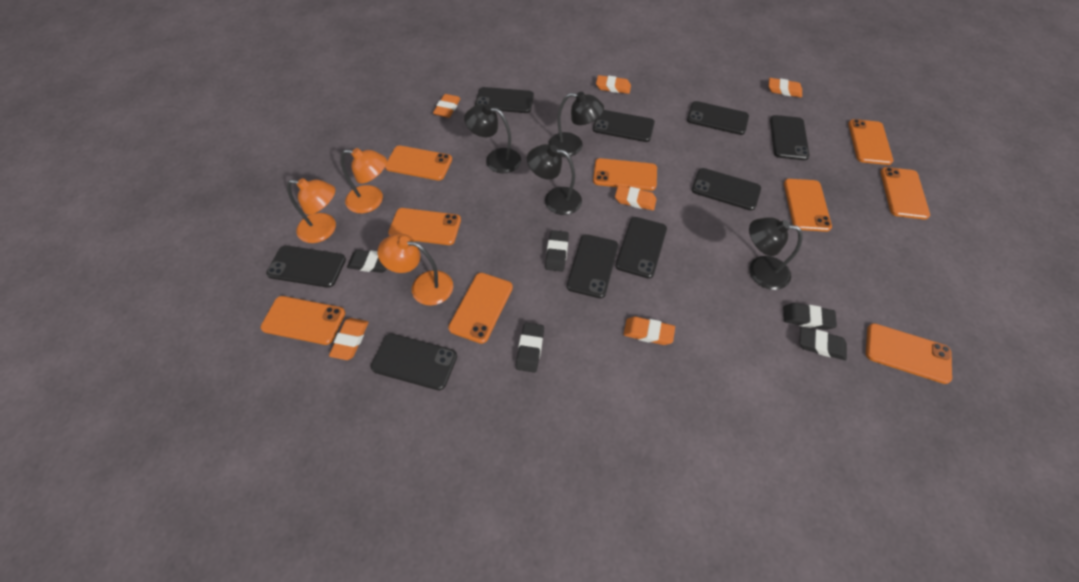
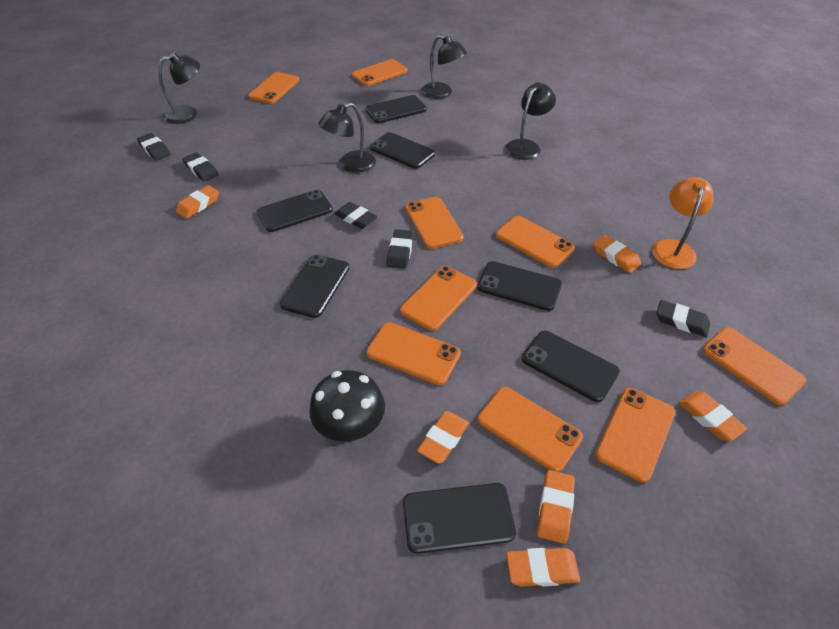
black mushroom: none = 0 -> [309,370,385,442] = 1
black phone: [266,245,346,288] [371,333,457,390] [475,87,534,113] [567,234,618,298] [593,110,655,142] [616,217,667,278] [687,101,749,135] [692,168,761,211] [770,115,810,160] = 9 -> [257,190,333,232] [280,255,349,318] [366,95,427,123] [370,132,435,169] [403,483,516,554] [477,261,562,311] [522,331,620,402] = 7
orange lamp: [287,178,336,243] [341,148,387,213] [378,234,453,306] = 3 -> [652,177,713,269] = 1

